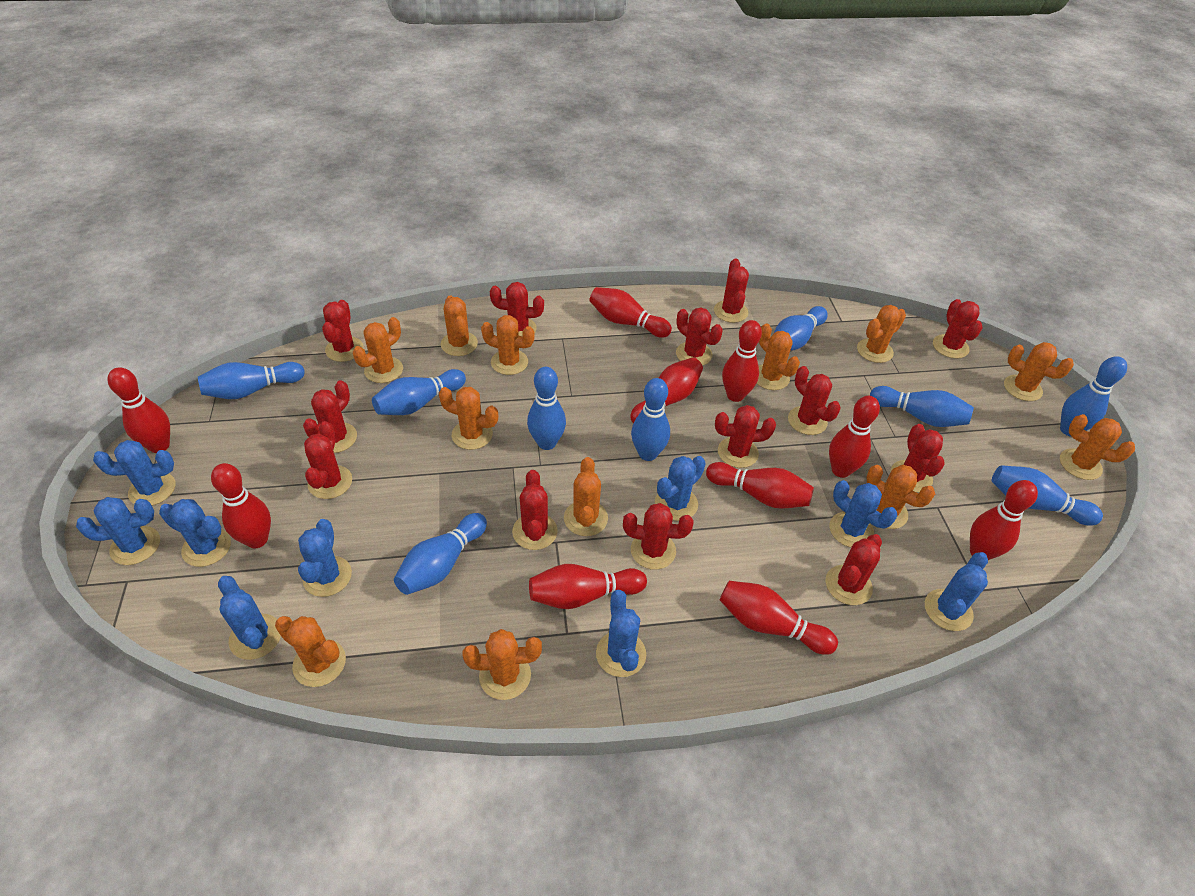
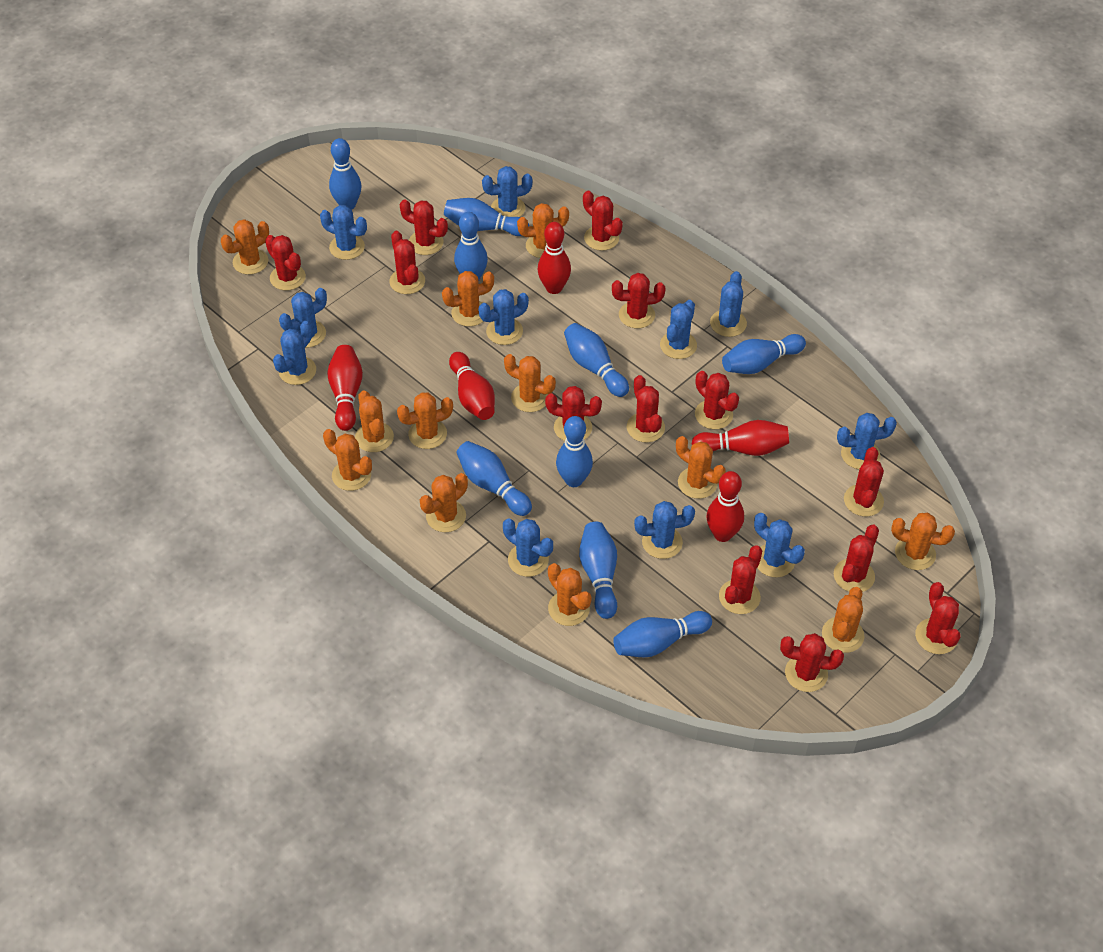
blue cactus: [76,497,160,565] [93,440,175,506] [159,499,231,567] [218,576,281,660] [298,519,352,597] [596,590,646,677] [655,456,706,521] [830,480,897,547] [925,552,988,631] = 9 -> [273,321,316,385] [279,288,327,348] [320,205,367,260] [478,289,529,345] [482,166,533,217] [503,519,553,577] [634,501,695,559] [660,300,697,359] [710,271,747,337] [754,513,805,577] [837,413,897,469] = 11
red bowling pin: [108,367,170,453] [211,463,271,548] [529,564,647,609] [589,287,672,338] [630,357,703,423] [706,462,814,509] [720,581,838,655] [722,320,762,402] [829,396,880,478] [970,480,1038,560] = 10 -> [327,345,363,431] [449,352,495,420] [537,222,571,294] [692,420,789,456] [706,471,744,542] = 5

